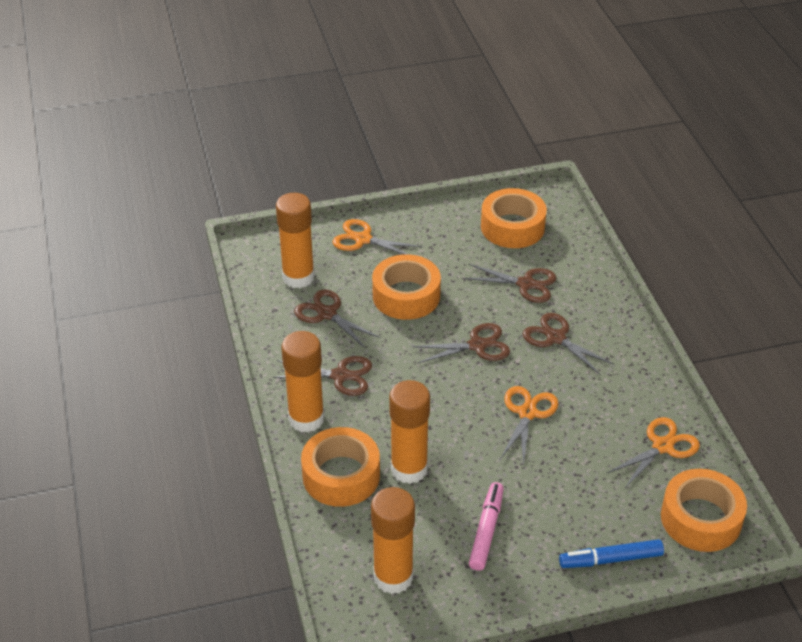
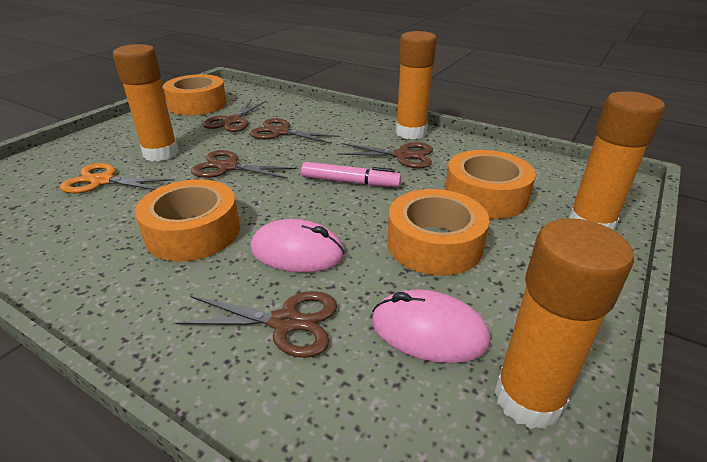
blue marker: [559,539,664,568] = 1 -> none = 0
orange scissors: [332,219,423,254] [500,386,558,465] [606,417,700,489] = 3 -> [60,163,175,193] = 1
pink mouse: none = 0 -> [250,219,345,272] [372,289,491,363] = 2

